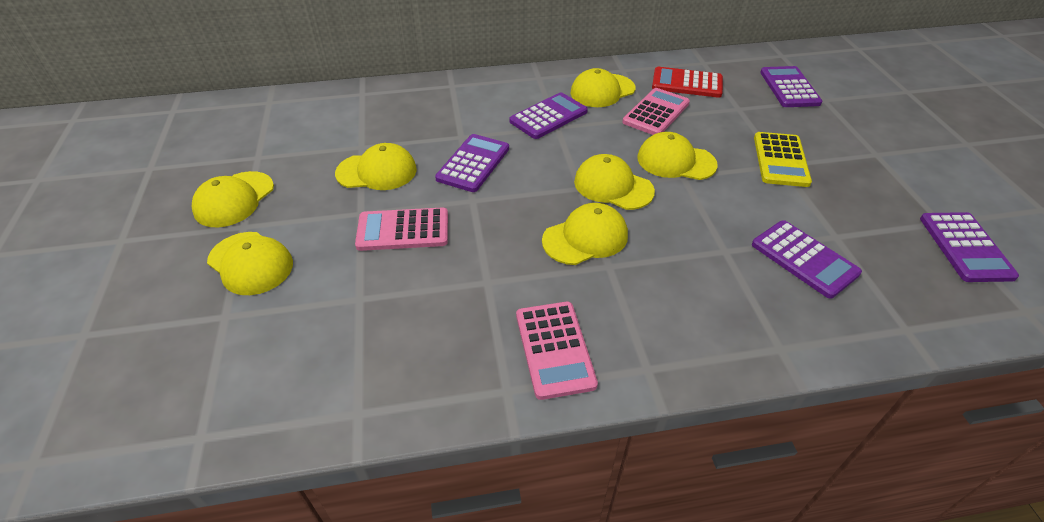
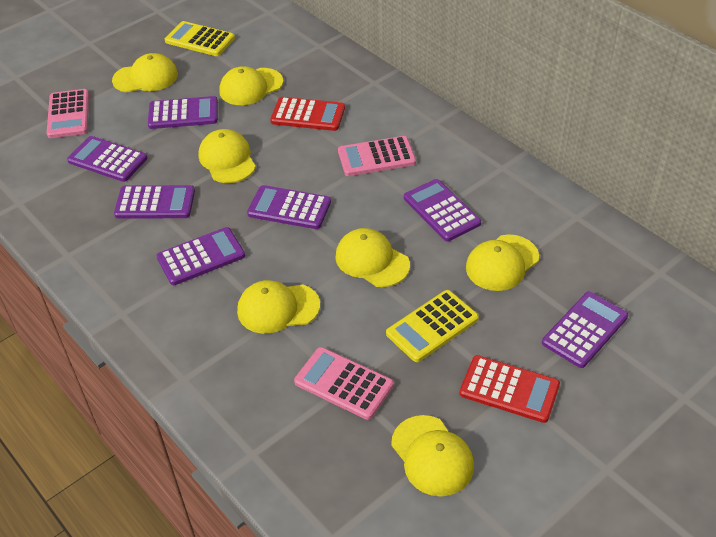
purple calculator: [435,134,509,192] [510,92,588,139] [752,220,862,299] [760,66,822,107] [920,212,1019,282] = 5 -> [67,136,147,182] [114,185,195,219] [148,96,218,129] [156,227,245,285] [247,185,331,229] [404,179,481,242] [542,291,628,368] = 7
red calculator: [652,67,723,98] = 1 -> [270,97,345,131] [460,355,560,423] = 2
yellow calculator: [754,132,812,187] = 1 -> [165,21,235,56] [386,290,479,362] = 2

